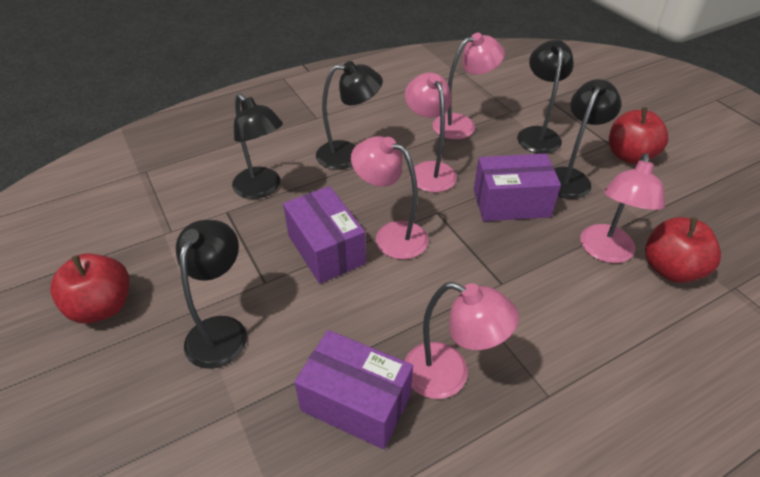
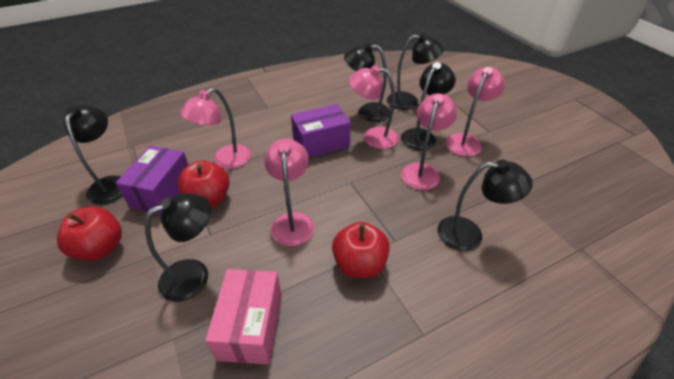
black lamp: [176,220,247,369] [232,93,283,199] [316,61,383,169] [517,40,574,154] [554,79,622,199] = 5 -> [63,104,123,205] [145,193,211,302] [344,43,390,122] [387,33,444,110] [401,62,456,151] [437,160,533,251] = 6
pink box: none = 0 -> [205,269,282,365] = 1
purple box: [283,186,366,284] [294,330,413,449] [474,153,561,221] = 3 -> [116,146,188,214] [291,104,351,158] = 2

